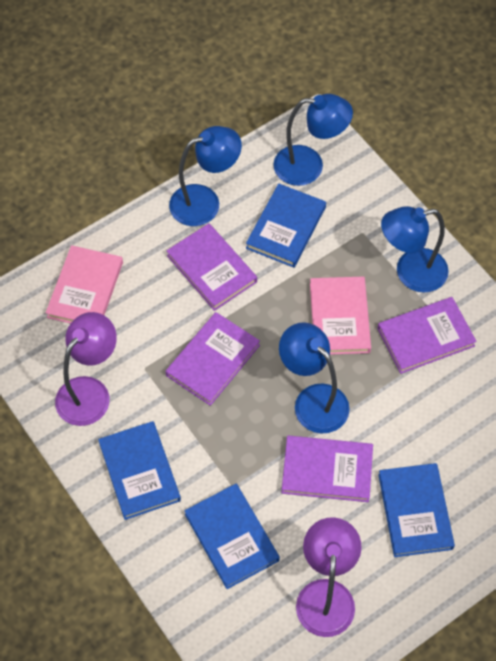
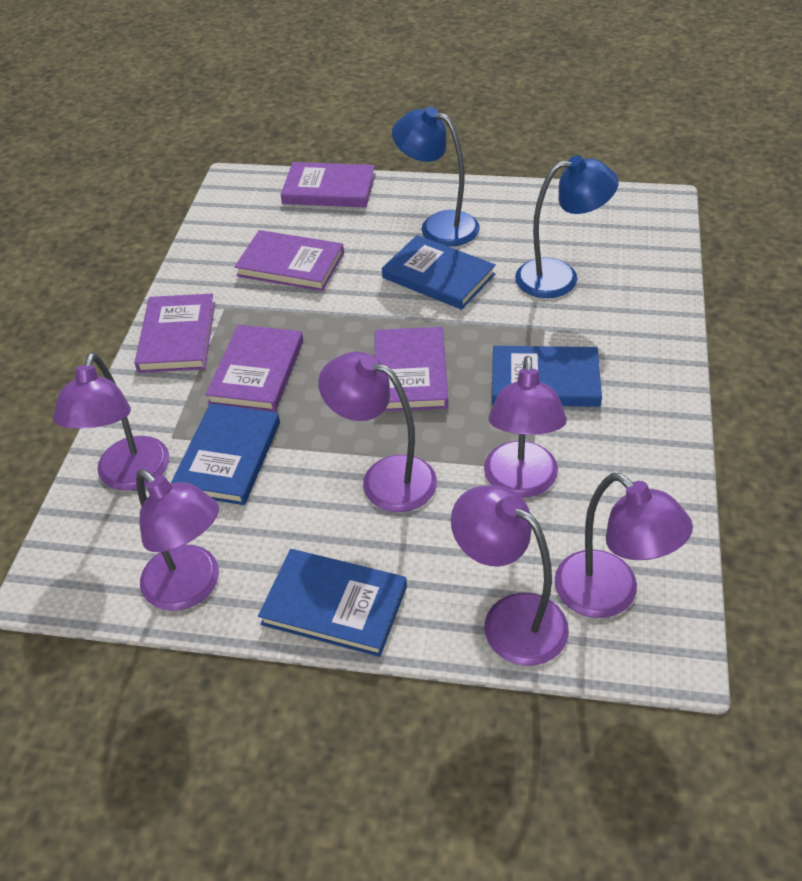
blue lamp: [169,126,242,226] [273,94,353,186] [279,322,350,434] [381,206,449,293] = 4 -> [392,107,480,247] [515,155,619,298] = 2
pink book: [46,245,123,324] [310,276,371,355] = 2 -> none = 0
purple book: [165,312,260,406] [166,223,257,311] [281,435,373,502] [377,297,477,374] = 4 -> [134,294,215,373] [206,325,303,412] [235,230,344,291] [281,162,375,207] [375,327,448,412] = 5
purple lamp: [55,312,117,426] [296,517,362,637] = 2 -> [53,353,169,491] [136,469,219,611] [318,352,437,512] [451,485,569,666] [484,356,567,498] [555,473,693,618] = 6

